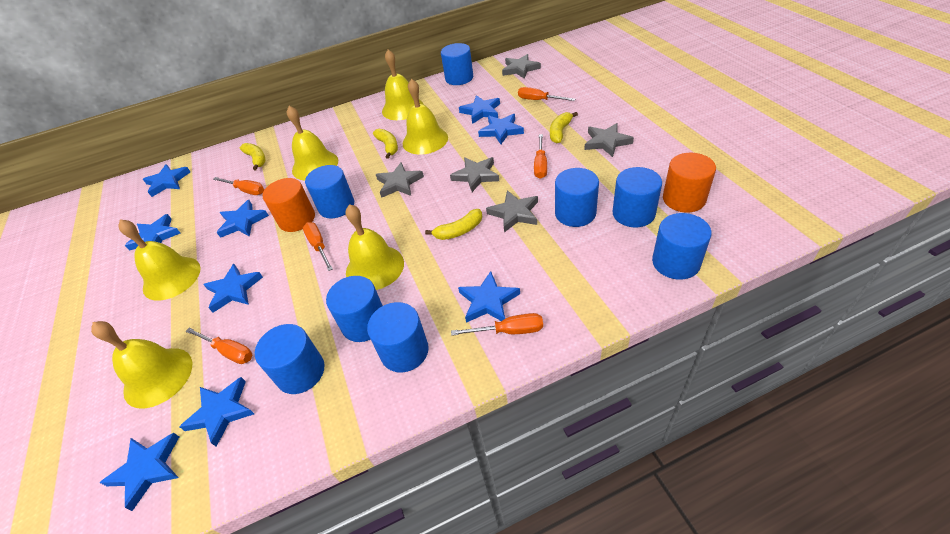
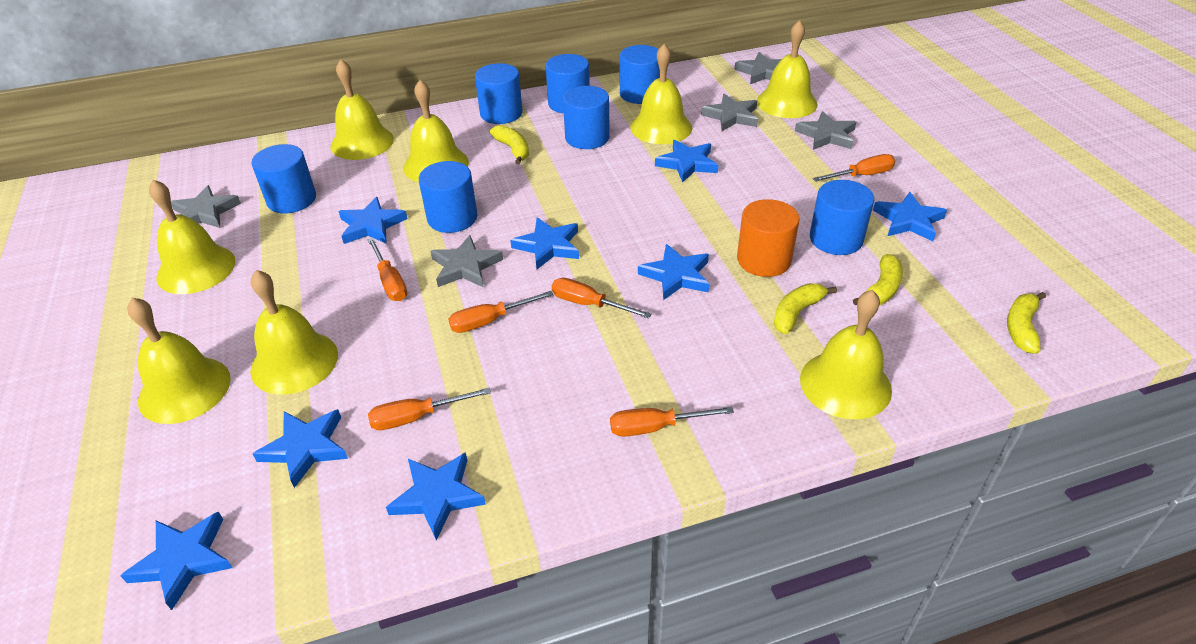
blue cylinder: [255,324,325,394] [305,165,354,218] [326,276,383,342] [367,302,429,373] [441,43,473,85] [555,168,599,227] [612,167,662,227] [652,213,712,280] = 8 -> [251,144,316,213] [419,161,477,233] [475,63,523,124] [545,54,590,114] [563,86,610,149] [620,45,660,104] [810,180,874,255] = 7
blue star: [100,433,179,511] [125,214,181,251] [143,164,190,197] [179,377,254,447] [203,264,263,313] [217,200,269,238] [458,271,520,323] [459,95,500,124] [478,114,524,144] = 9 -> [120,512,232,610] [253,409,348,488] [338,197,408,244] [386,452,486,541] [510,217,579,269] [638,244,709,300] [655,140,718,183] [873,192,947,241] = 8
orange cylinder: [263,178,315,232] [663,153,716,212] = 2 -> [737,199,800,277] = 1
yellow bell: [91,321,192,409] [118,220,200,301] [287,106,338,180] [345,204,404,290] [382,50,424,120] [403,79,448,155] = 6 -> [127,297,231,424] [149,179,236,294] [250,270,338,395] [331,59,394,160] [403,80,469,182] [630,44,692,144] [757,20,818,118] [800,290,892,419] = 8

